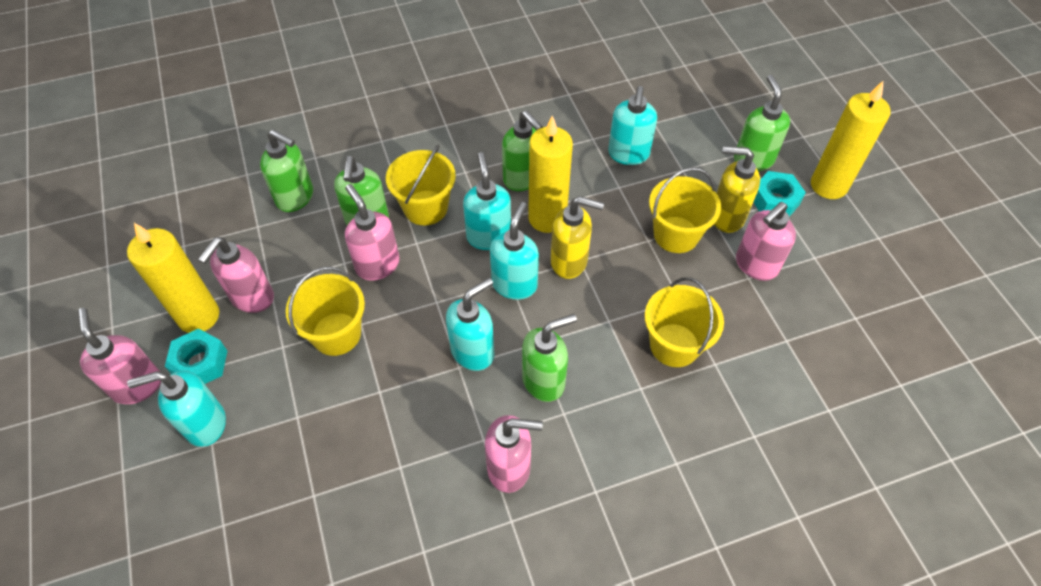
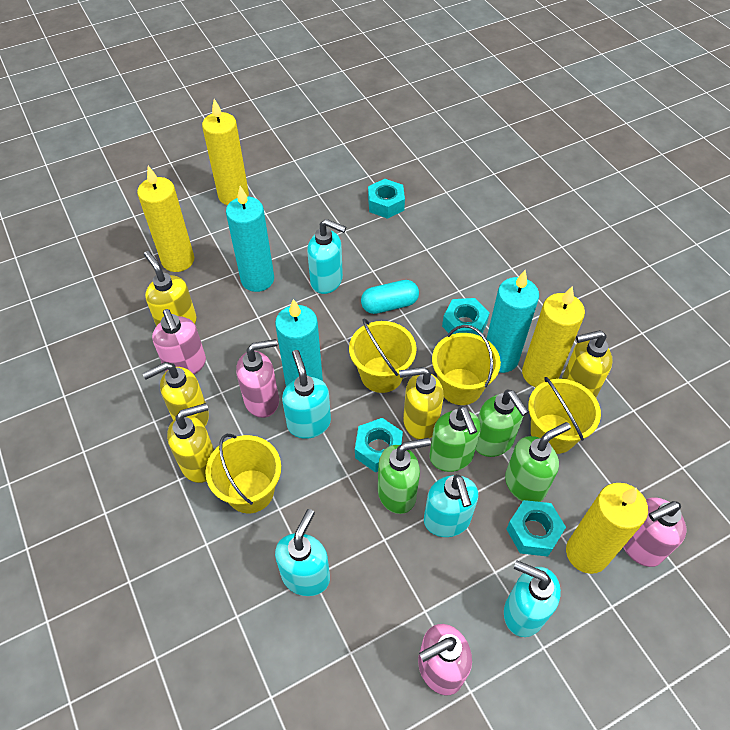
green soap dispenser: [260,129,313,212] [334,156,389,226] [502,111,543,191] [522,314,577,402] [734,75,790,172] = 5 -> [378,438,431,514] [429,406,481,472] [476,390,529,457] [505,422,571,502] = 4
pink soap dispenser: [78,308,161,404] [198,237,274,313] [345,184,400,281] [485,415,543,493] [736,202,796,281] = 5 -> [152,309,206,375] [236,339,279,418] [418,624,472,695] [623,497,686,567] = 4
turquoise candle: none = 0 -> [226,186,274,292] [275,299,323,387] [487,270,539,373] = 3
turquoise capsule: none = 0 -> [361,280,419,314] = 1
turquoise nut: [165,328,227,384] [753,171,806,217] = 2 -> [355,418,403,472] [368,179,405,219] [442,298,489,336] [506,500,566,557] = 4
yellow candle: [127,223,219,333] [528,116,573,233] [811,81,890,199] = 3 -> [137,166,194,272] [202,99,249,205] [522,286,585,387] [566,483,648,574] = 4
yellow soap dispenser: [551,196,604,279] [714,146,760,233] = 2 -> [142,362,209,426] [144,251,197,326] [167,403,214,483] [399,367,444,440] [562,330,613,397] = 5

